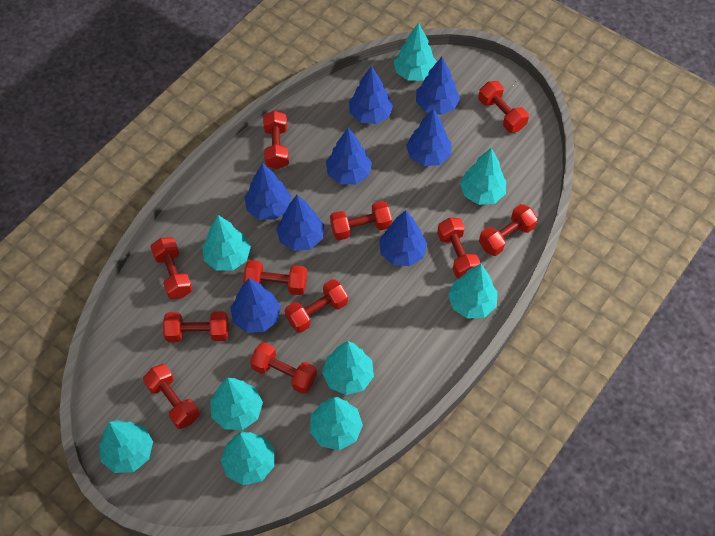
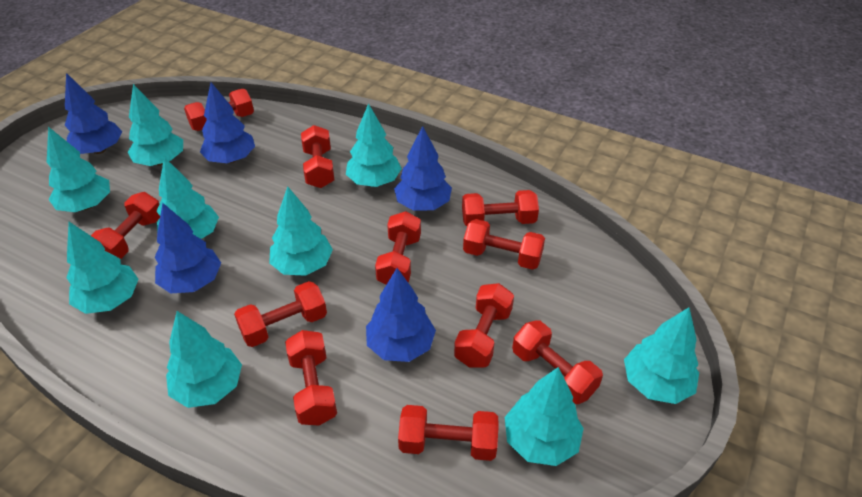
blue tree: [230,278,281,333] [244,163,292,220] [276,195,324,251] [326,128,372,184] [349,66,393,124] [379,210,427,266] [406,108,451,166] [416,57,460,115] = 8 -> [65,73,122,154] [155,203,221,293] [200,82,255,163] [366,268,436,362] [394,126,452,211] = 5

